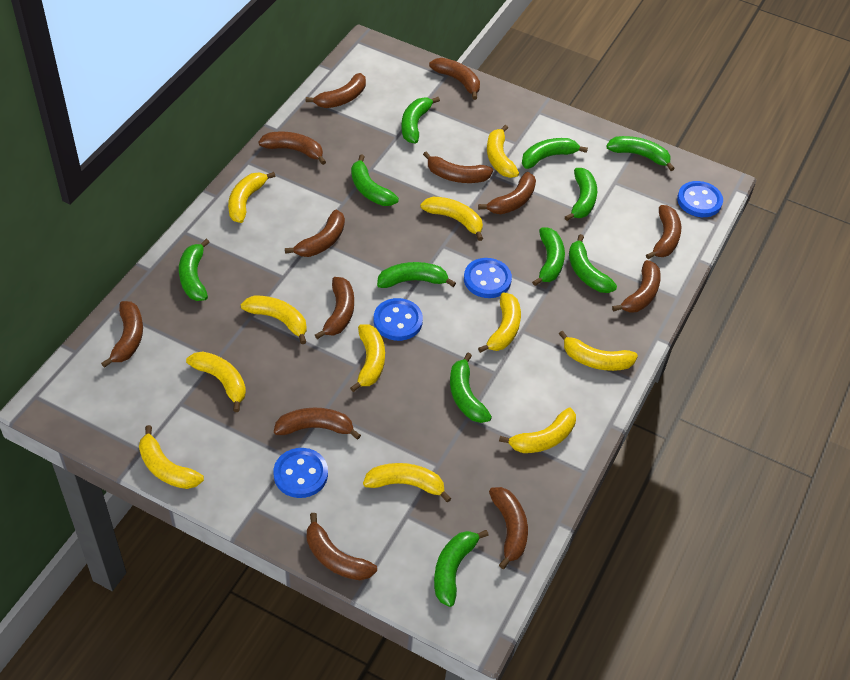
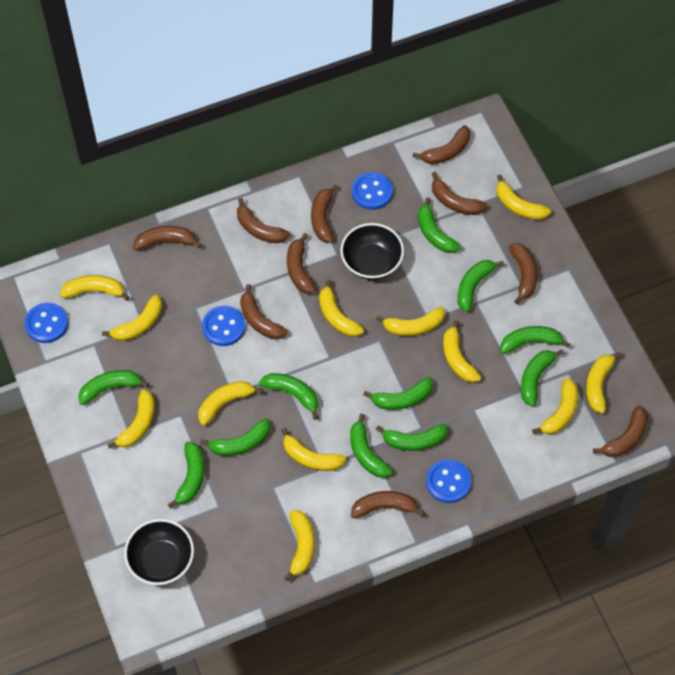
black bowl: none = 0 -> [124,519,194,585] [340,223,404,280] = 2
brown banana: [101,301,143,368] [258,131,326,165] [274,408,361,440] [285,210,345,257] [306,73,366,108] [307,513,377,580] [315,277,354,339] [423,151,493,183] [429,58,480,100] [478,172,536,214] [489,487,528,569] [612,260,661,313] [646,205,681,259] = 13 -> [133,226,202,250] [237,198,290,243] [240,284,288,339] [287,233,317,294] [311,184,338,243] [351,491,425,518] [413,125,470,164] [432,172,487,215] [509,243,537,304] [593,405,648,457] = 10
yellow banana: [139,425,204,489] [186,351,246,412] [228,172,275,223] [241,295,307,344] [350,324,385,392] [363,463,451,503] [420,197,483,241] [478,292,521,353] [487,125,519,178] [499,407,576,453] [559,331,638,371] = 11 -> [60,275,130,301] [102,295,162,341] [107,389,155,448] [198,381,263,426] [281,428,346,471] [284,510,315,581] [319,280,364,337] [376,307,445,336] [443,320,481,383] [496,175,551,220] [532,378,578,434] [586,352,622,414] = 12

